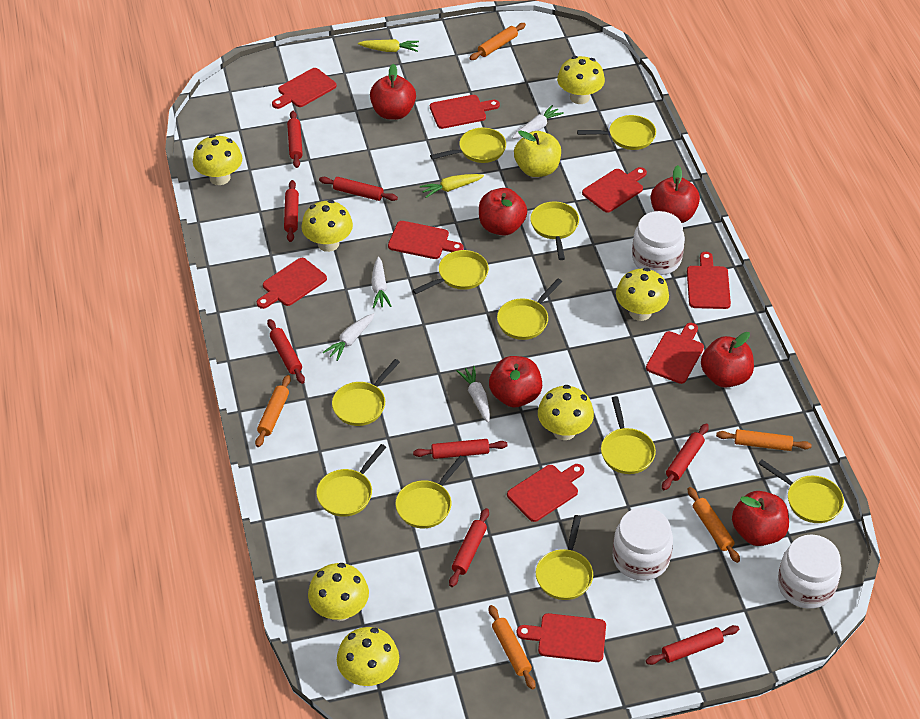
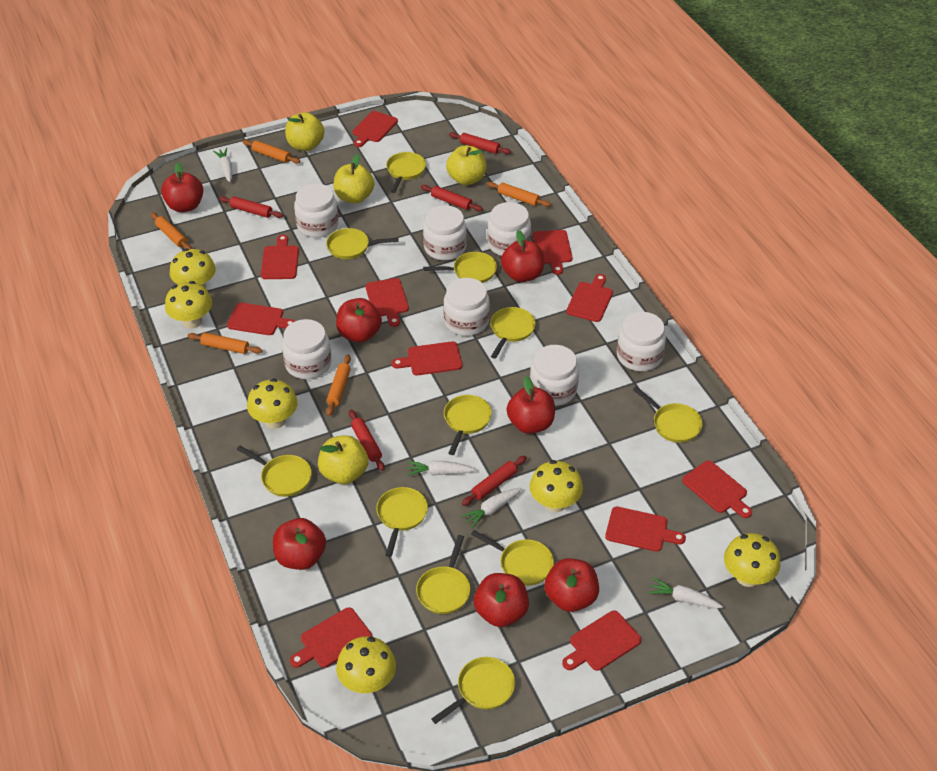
red apple: [370,64,416,120] [479,188,527,236] [489,356,542,407] [651,165,700,223] [701,332,754,388] [732,491,789,546] = 6 -> [161,162,203,212] [273,518,326,570] [336,298,382,342] [474,573,529,627] [501,230,544,282] [507,376,555,434] [544,558,599,612] = 7
red cutting board: [257,258,327,309] [272,68,337,109] [388,221,464,259] [430,95,500,129] [507,464,584,522] [517,613,606,662] [582,167,647,213] [646,323,704,384] [687,252,731,309] = 9 -> [227,303,295,335] [261,235,299,279] [290,607,372,668] [352,111,398,147] [366,278,409,327] [392,341,462,375] [533,230,573,275] [562,610,642,671] [566,274,613,322] [605,506,686,552] [682,460,752,518] = 11
red rolling pin: [267,319,305,384] [284,180,299,242] [287,111,303,168] [319,177,398,201] [413,439,508,459] [449,508,489,587] [646,625,739,665] [662,423,709,490] = 8 -> [219,196,283,218] [349,410,385,471] [421,185,483,211] [449,132,511,154] [462,456,527,506] = 5
white jar: [613,507,673,581] [632,211,685,275] [778,534,842,609] = 3 -> [282,319,331,379] [294,183,339,238] [423,205,467,260] [443,278,490,336] [487,202,531,256] [530,345,579,406] [617,312,666,371] = 7
yellow apple: [514,130,561,177] = 1 -> [285,112,325,151] [318,435,368,484] [334,154,374,204] [446,145,486,185] = 4
yellow carrot: [358,39,419,52] [420,174,484,198] = 2 -> none = 0
yellow mushroom: [193,135,242,185] [301,200,353,252] [308,563,369,621] [337,627,399,686] [538,385,594,440] [557,56,605,104] [616,268,669,321] = 7 -> [165,281,212,329] [170,249,216,288] [247,378,298,429] [336,636,396,693] [530,460,583,513] [724,533,780,587] = 6

